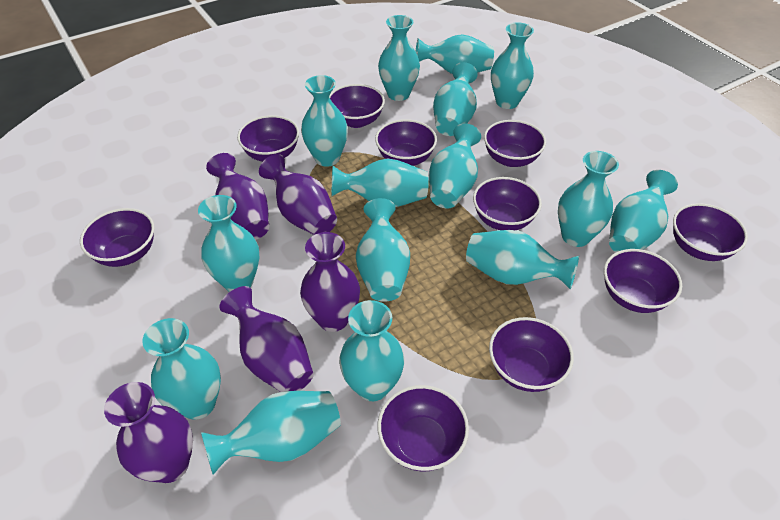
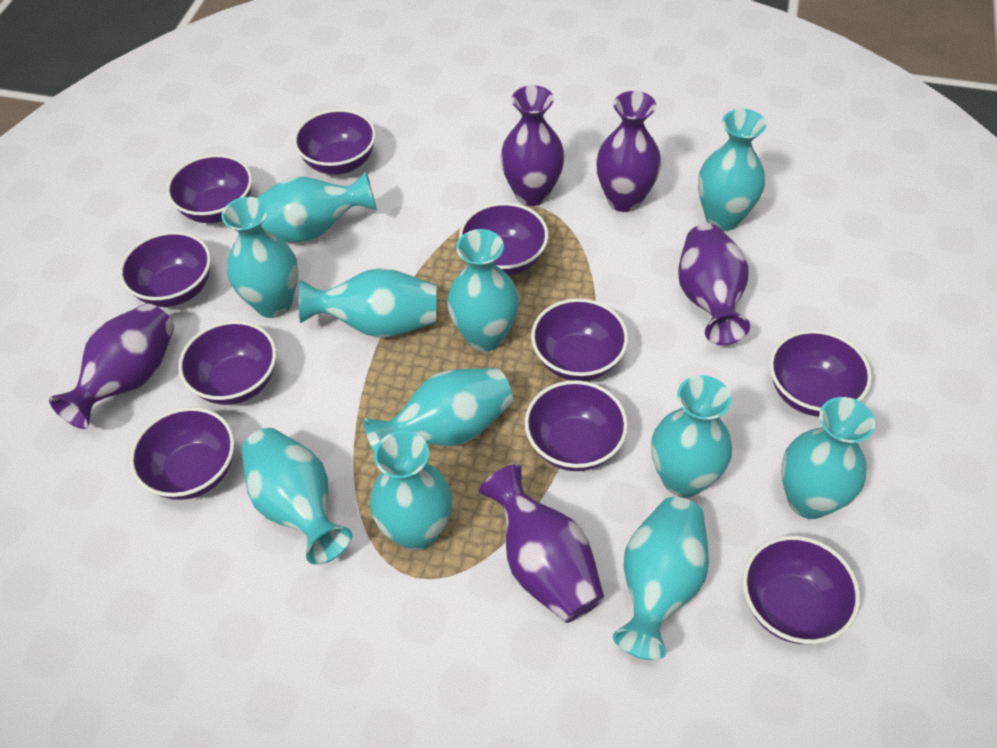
turquoise vase: [142,318,221,420] [198,195,260,292] [201,391,341,475] [301,75,348,167] [332,158,429,207] [339,300,404,401] [356,198,410,302] [378,15,420,101] [415,34,494,74] [429,123,481,209] [433,62,477,136] [466,230,579,289] [491,22,534,109] [558,151,619,247] [609,170,678,252] = 15 -> [221,197,298,318] [242,428,352,565] [257,171,377,242] [299,268,437,338] [363,368,513,452] [370,431,452,551] [447,229,519,351] [613,497,709,660] [651,375,732,497] [698,109,766,231] [781,397,875,519] = 11

